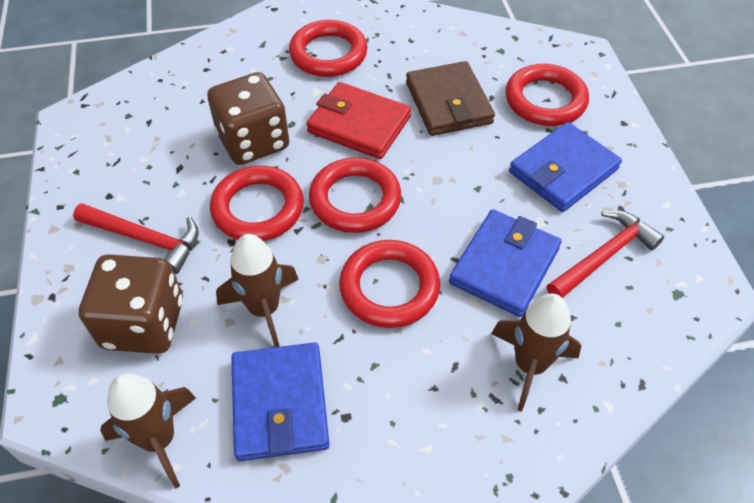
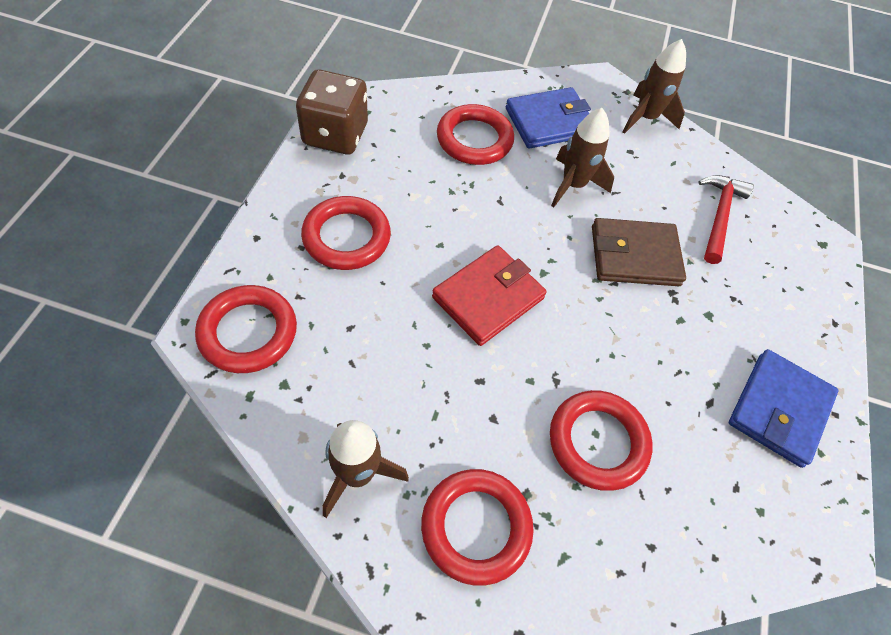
blue wallet: [231,342,329,461] [449,209,562,317] [509,122,622,212] = 3 -> [506,87,591,149] [729,349,838,468] = 2
brown dice: [79,254,183,354] [207,72,289,165] = 2 -> [296,70,368,154] = 1
red hammer: [73,203,199,274] [547,210,664,298] = 2 -> [698,175,754,264] = 1

